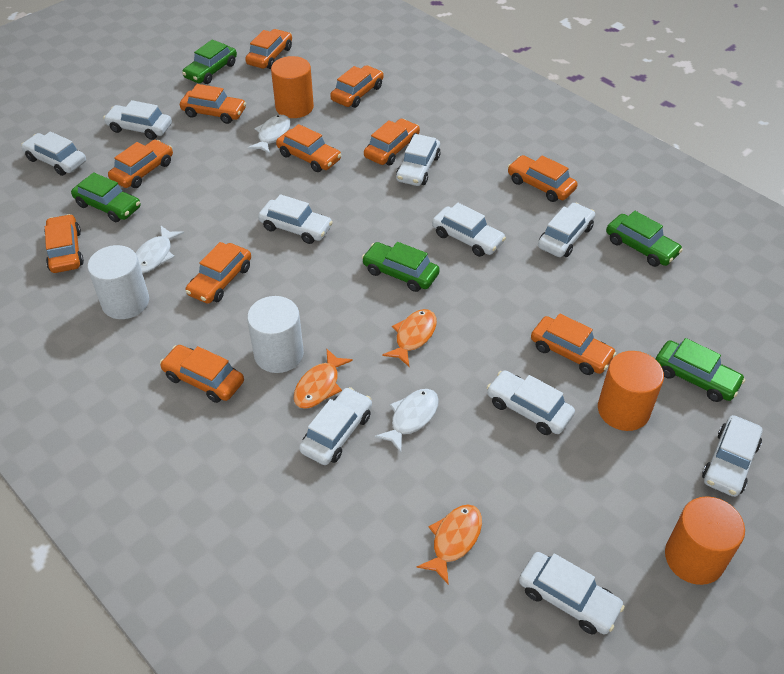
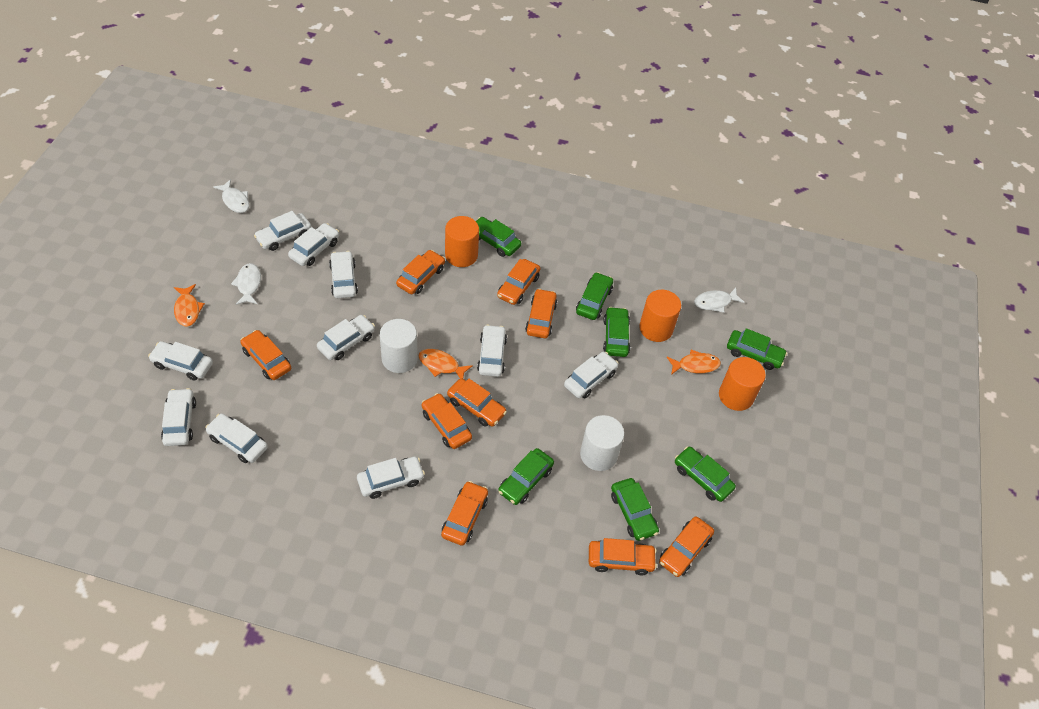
green car: [71,172,141,222] [182,39,237,84] [362,242,440,292] [606,211,683,267] [655,338,745,402] = 5 -> [476,217,522,257] [498,448,554,505] [576,272,613,320] [603,307,630,357] [611,478,659,541] [675,446,736,502] [727,328,787,370] = 7
orange car: [44,214,84,273] [108,140,173,188] [160,345,244,403] [180,84,246,124] [186,242,251,304] [245,29,292,69] [276,124,341,172] [330,65,384,108] [364,119,420,165] [508,155,578,202] [531,313,617,375] = 11 -> [240,330,291,380] [396,250,445,294] [422,393,472,449] [441,481,488,546] [447,378,507,427] [497,259,540,305] [525,289,557,338] [589,538,657,575] [659,516,714,577] = 9

